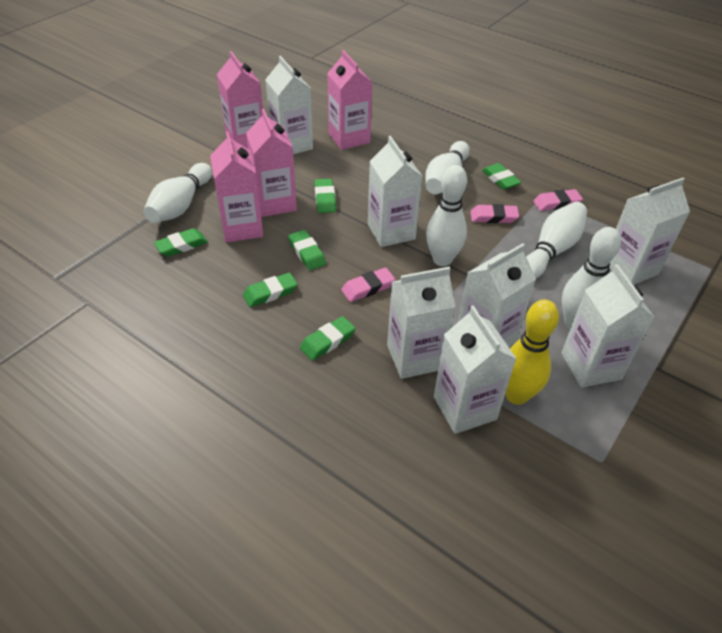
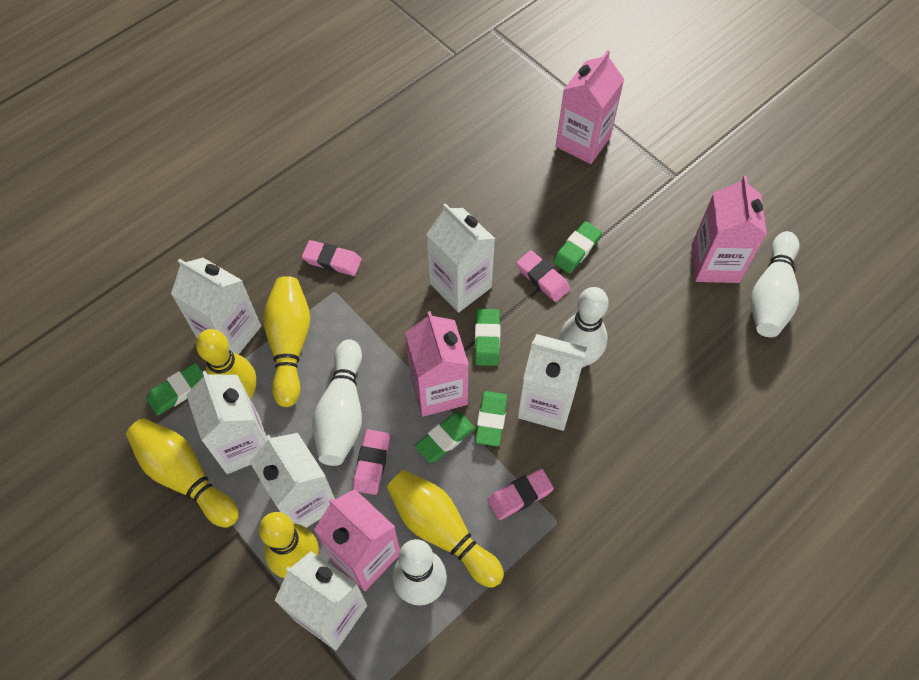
green eraser: [154,228,208,257] [243,273,298,307] [288,230,326,270] [300,316,356,361] [314,179,336,213] [482,163,522,190] = 6 -> [147,363,204,416] [415,412,475,463] [475,309,500,366] [475,391,507,447] [553,221,602,273] = 5
pink eraser: [341,268,395,302] [470,204,519,223] [533,189,583,211] = 3 -> [302,240,362,276] [353,429,390,495] [488,468,554,520] [516,250,570,302] = 4
white bowling pin: [143,163,212,223] [425,141,470,194] [426,165,467,266] [526,202,587,278] [562,227,621,329] = 5 -> [312,339,362,466] [393,539,447,606] [559,287,609,367] [751,231,799,337] = 4
white carton: [265,56,313,154] [368,136,422,247] [387,267,456,379] [434,306,517,434] [458,243,536,347] [561,264,655,387] [609,178,690,285] = 7 -> [171,258,261,355] [186,371,268,474] [250,433,335,528] [274,551,368,650] [426,203,495,313] [518,334,587,431] = 6
yellow bowling pin: [505,300,559,405] = 1 -> [126,418,239,528] [196,329,257,399] [259,512,319,578] [263,276,310,407] [387,470,504,588] = 5

